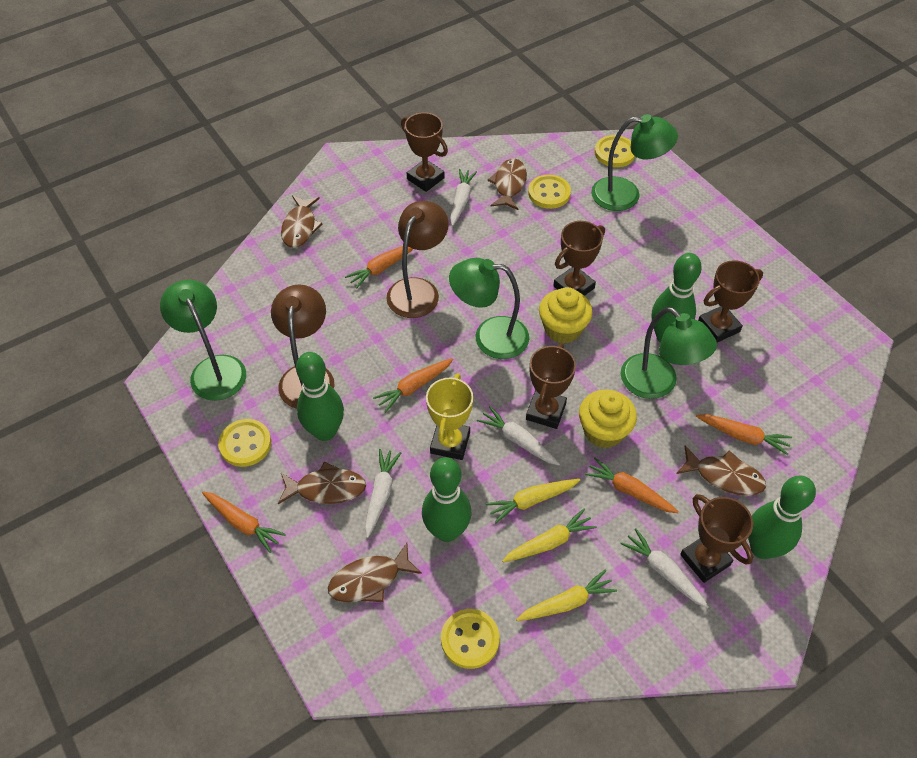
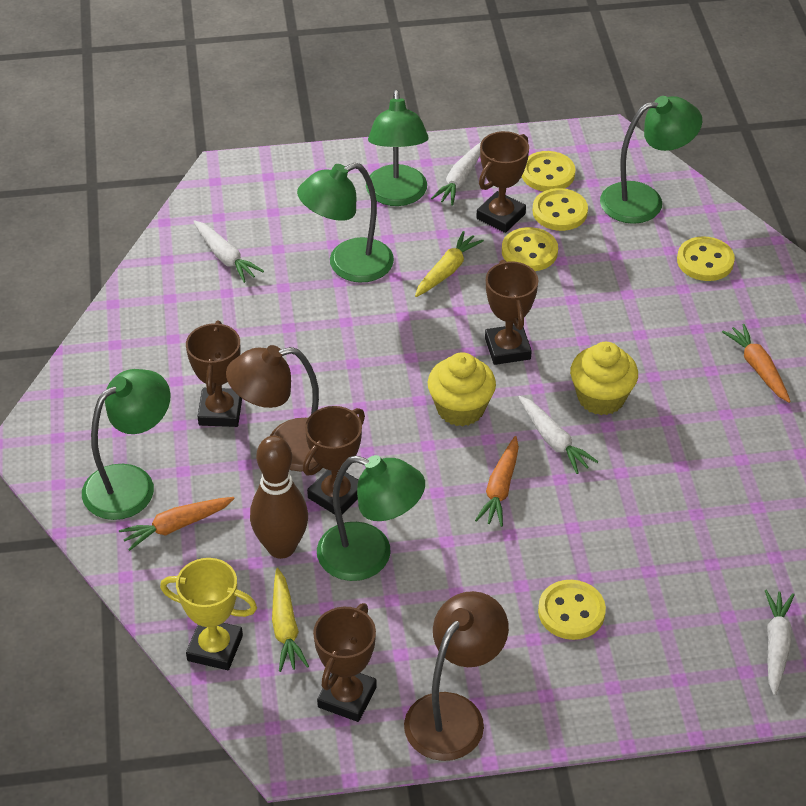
brown bowling pin: none = 0 -> [250,435,308,559] = 1
brown fish: [278,462,366,504] [281,195,323,248] [328,543,422,602] [488,159,527,210] [676,446,766,496] = 5 -> none = 0
green bowling pin: [296,352,344,441] [422,457,472,542] [652,253,702,343] [748,476,816,559] = 4 -> none = 0
green lamp: [160,280,246,401] [449,258,529,359] [591,114,678,211] [621,307,717,399] = 4 -> [82,369,170,520] [297,163,394,283] [317,455,425,581] [366,90,429,206] [600,96,702,224] = 5
orange carrot: [202,492,286,553] [345,246,413,289] [373,358,453,412] [585,458,679,513] [696,414,792,455] = 5 -> [119,497,235,551] [475,436,519,527] [722,324,791,403] = 3
yellow button: [218,419,271,467] [441,609,500,669] [528,175,571,209] [594,135,635,167] = 4 -> [502,227,558,271] [522,151,576,191] [533,188,588,231] [538,580,606,640] [677,236,735,281] = 5
yellow carrot: [486,479,580,524] [502,509,597,562] [516,570,617,621] = 3 -> [272,568,309,672] [415,231,484,297] = 2

